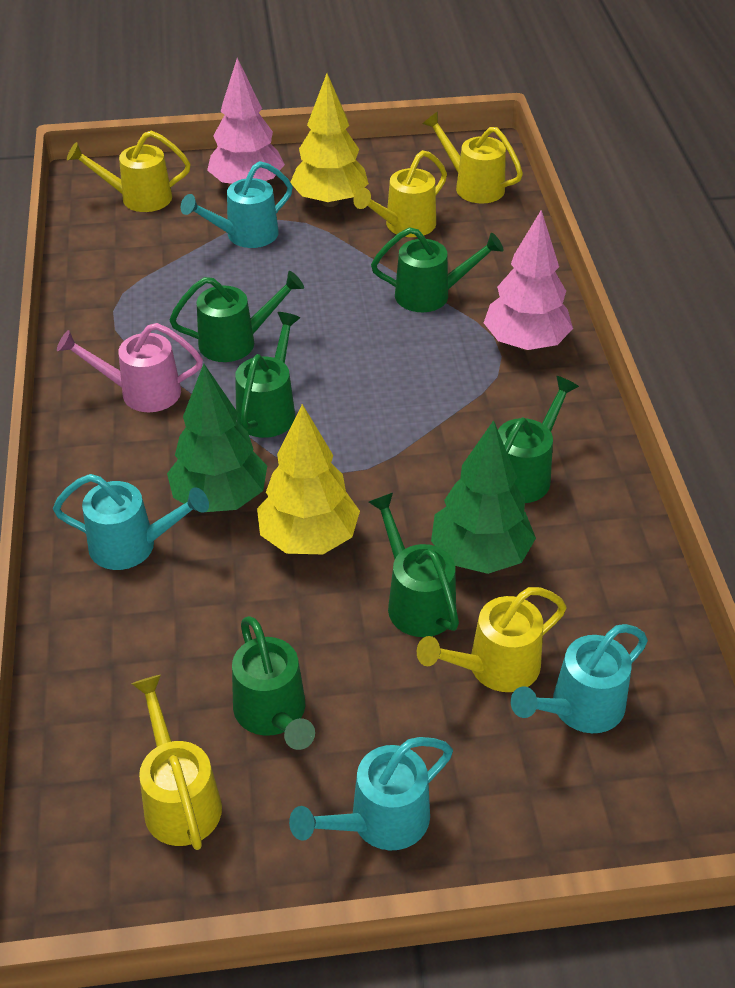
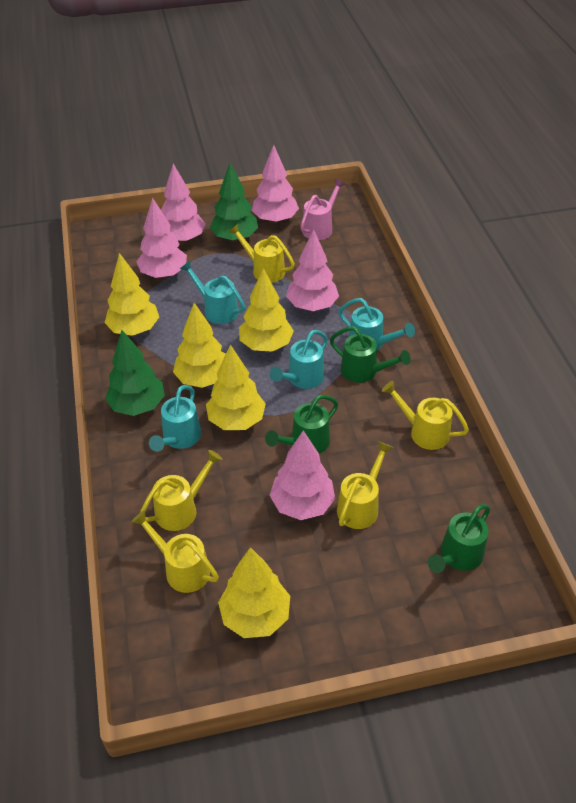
green watering can: [169,271,304,362] [232,616,315,750] [235,312,300,438] [369,493,459,637] [371,227,504,312] [498,376,579,503] = 6 -> [265,395,338,454] [330,326,411,383] [428,504,490,573] = 3
pink tree: [207,58,285,184] [484,210,573,350] = 2 -> [136,198,187,278] [161,164,206,243] [252,145,299,224] [269,431,335,520] [286,229,339,311] = 5
yellow tree: [257,404,360,554] [290,73,369,207] = 2 -> [105,253,159,336] [173,303,226,388] [206,344,266,430] [218,547,290,638] [239,268,294,352] = 5

